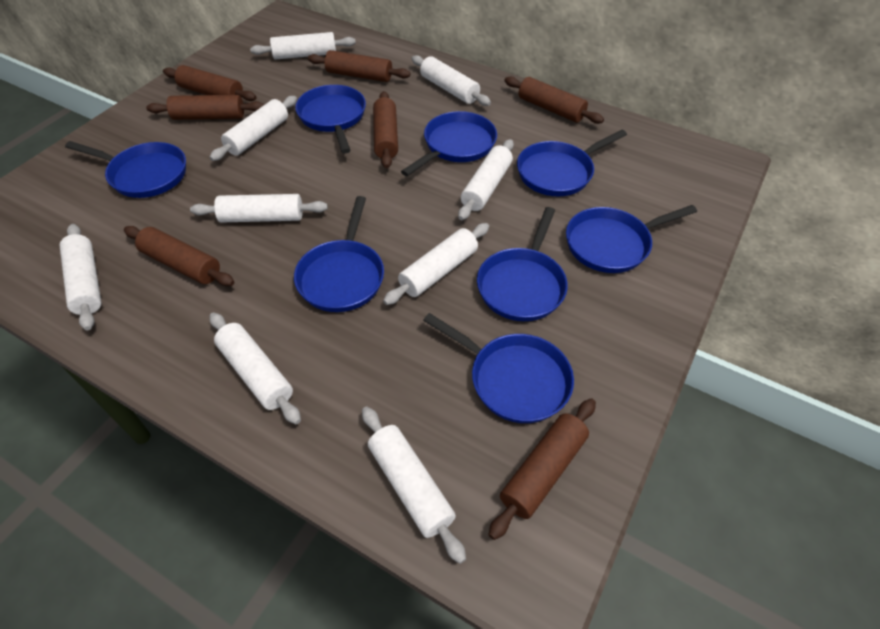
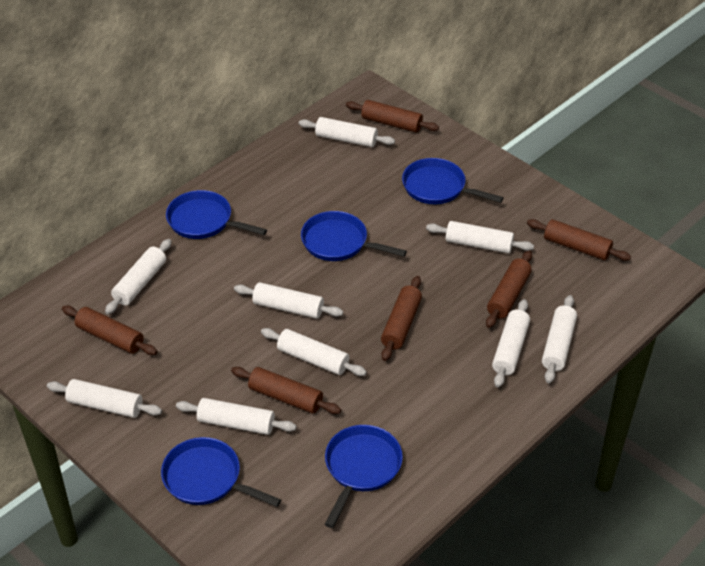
blue pan: [65,141,186,198] [294,196,384,312] [295,85,366,153] [401,111,497,176] [423,313,574,423] [477,207,568,321] [517,130,627,196] [566,205,697,273] = 8 -> [161,437,281,507] [166,190,267,239] [301,211,407,261] [325,425,403,528] [402,158,504,204] = 5
brown rolling pin: [124,226,234,286] [146,95,264,120] [163,65,257,101] [308,50,410,82] [373,91,398,168] [488,399,596,540] [505,77,604,124] = 7 -> [62,306,157,355] [231,367,341,414] [346,100,439,133] [381,276,422,361] [486,250,532,328] [527,219,631,261] = 6

